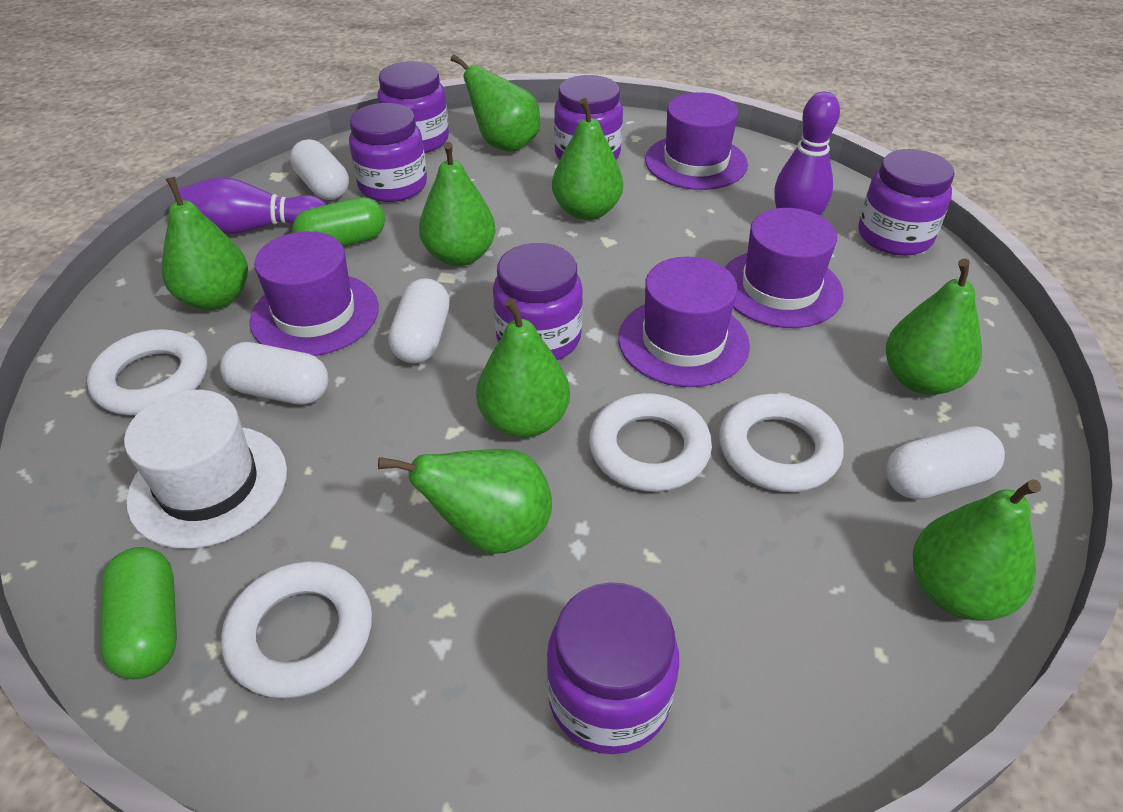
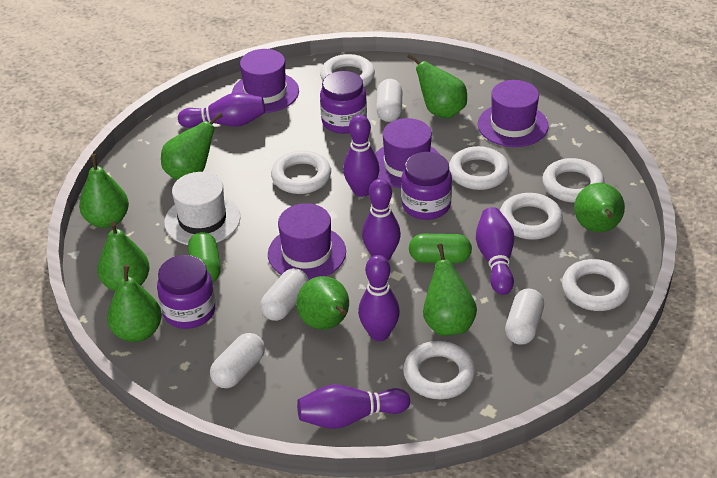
purple bowling pin: [175,177,327,234] [774,92,840,216] = 2 -> [178,93,265,128] [297,385,410,429] [343,114,379,197] [358,255,400,341] [362,179,401,261] [476,207,514,295] = 6
purple jar: [349,103,427,202] [377,61,449,153] [493,243,583,360] [546,582,679,754] [554,75,623,160] [858,149,955,256] = 6 -> [157,255,216,329] [320,71,367,134] [401,152,452,220] = 3
white ring: [87,329,207,415] [221,561,372,699] [589,393,712,492] [719,394,844,492] = 4 -> [271,150,331,194] [320,54,375,87] [403,341,475,399] [449,146,509,190] [500,193,563,240] [543,158,605,203] [562,259,630,311] = 7

